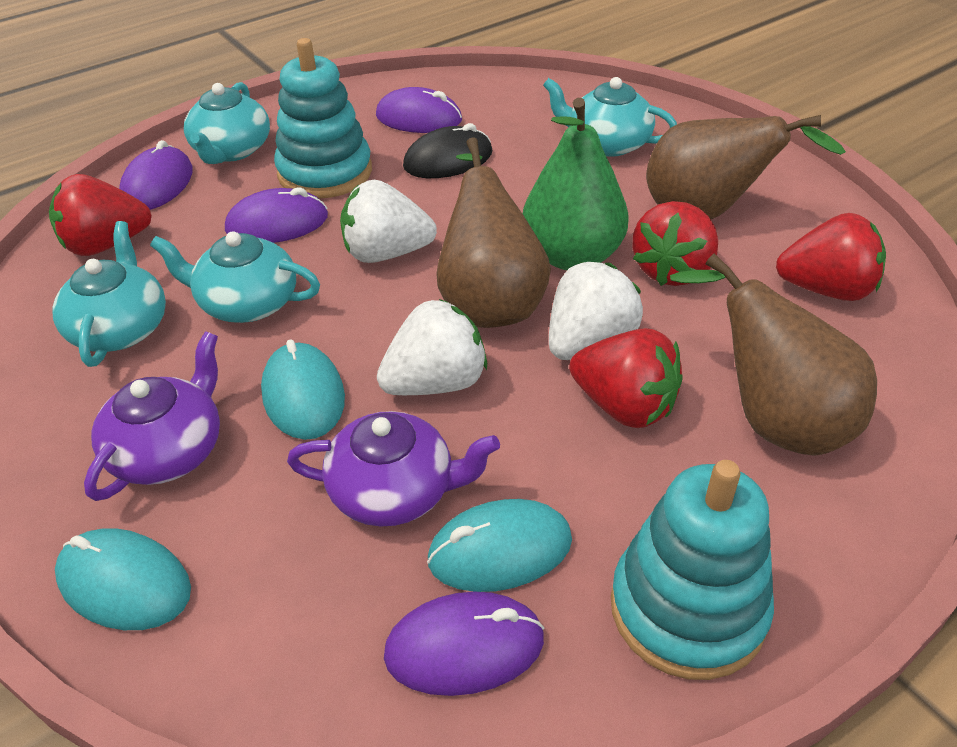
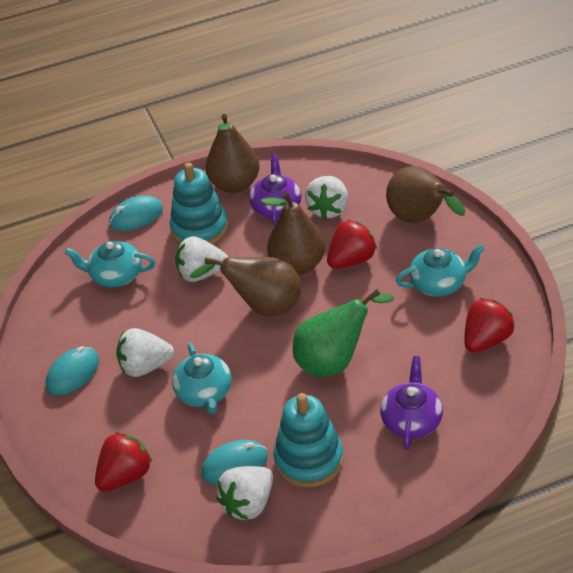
black mouse: [403,123,492,178] = 1 -> none = 0
brown pear: [436,137,551,328] [646,115,846,219] [670,253,877,455] = 3 -> [190,257,301,316] [205,114,259,193] [261,192,325,275] [386,166,465,223] = 4
purple mouse: [119,140,193,210] [225,187,328,243] [376,87,462,133] [384,591,544,696] = 4 -> none = 0
red strawberry: [49,174,152,256] [569,328,683,428] [632,201,718,286] [776,213,886,301] = 4 -> [95,432,152,492] [327,220,377,269] [464,298,514,352] = 3
turquoise teapot: [52,221,166,367] [150,231,320,323] [184,82,270,164] [543,77,677,157] = 4 -> [65,241,155,288] [172,343,232,414] [396,244,485,297] = 3
white strawberry: [340,180,437,263] [377,299,487,395] [549,262,643,360] = 3 -> [116,328,174,377] [175,236,228,282] [217,466,273,520] [305,176,348,220] = 4

